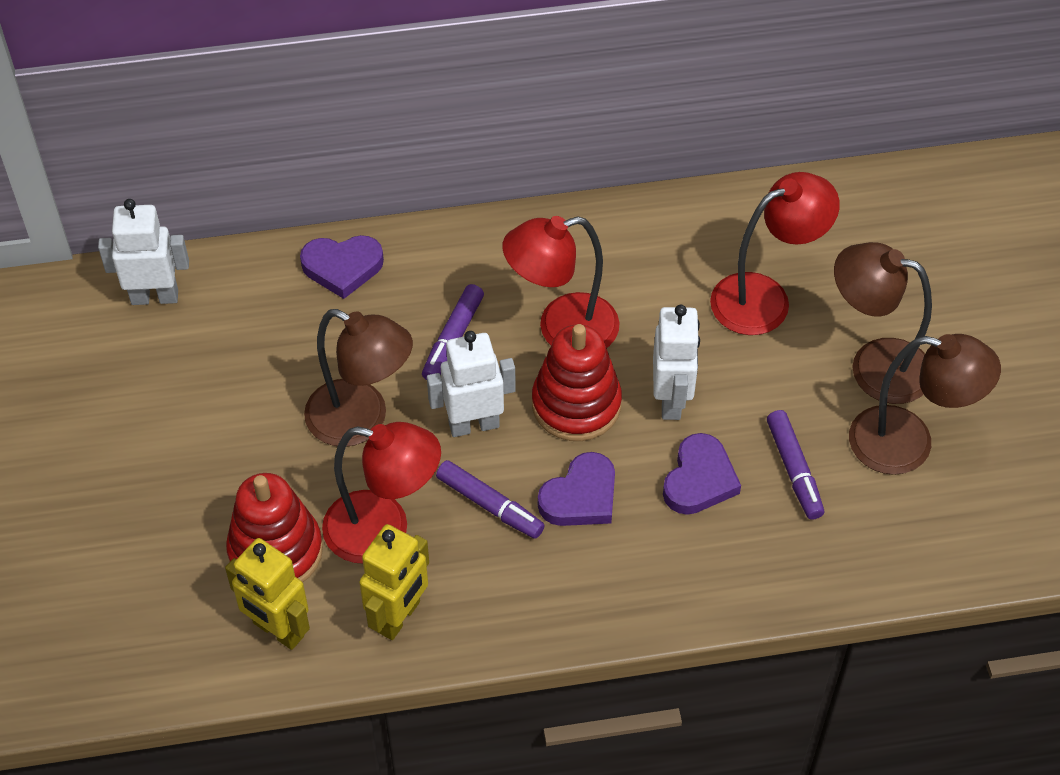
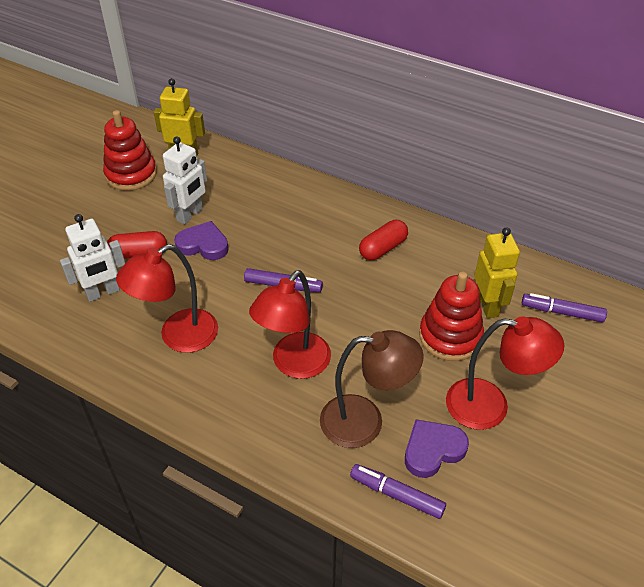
brown lamp: [304,309,413,447] [834,242,932,404] [849,334,1001,475] = 3 -> [320,330,424,448] = 1
purple heart: [300,235,384,299] [538,452,615,526] [663,433,741,515] = 3 -> [174,221,229,260] [405,419,469,478] = 2
red capsule: none = 0 -> [107,231,167,259] [359,220,408,260] = 2
white robot: [98,199,189,305] [427,331,516,437] [653,305,700,420] = 3 -> [60,214,125,302] [163,136,207,224] = 2

